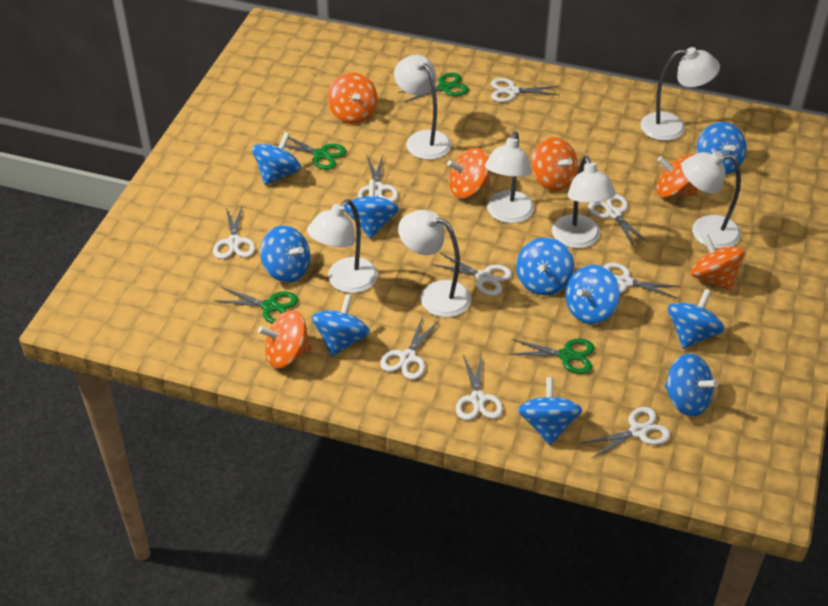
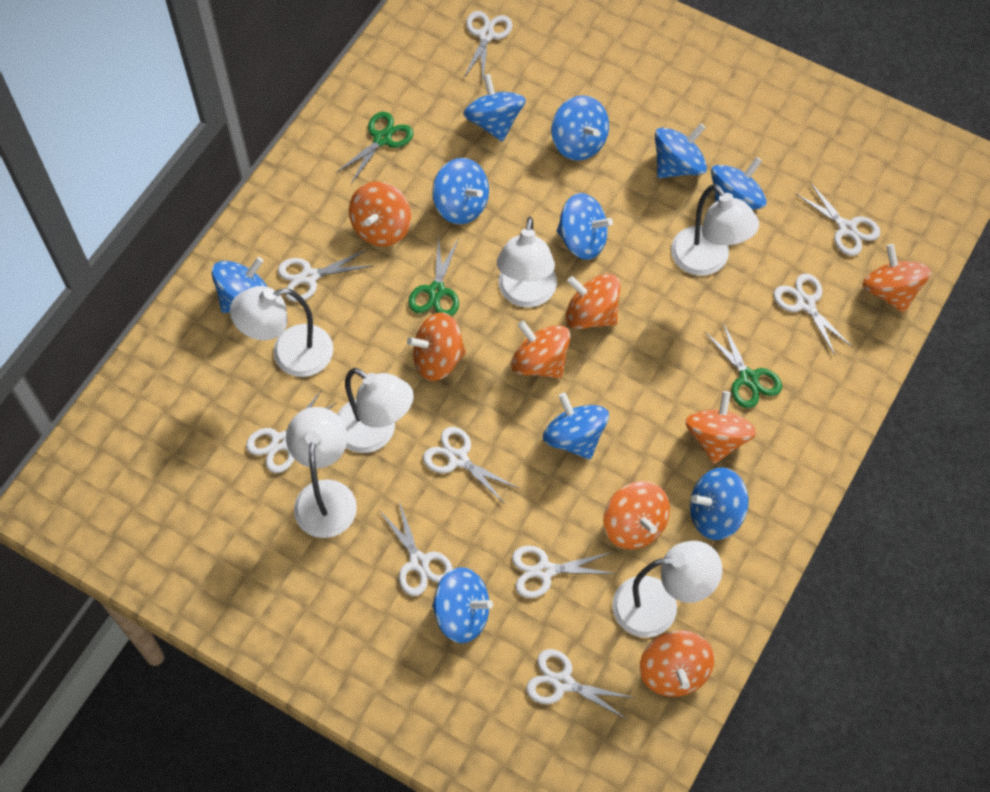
green scissors: [216,287,298,324] [275,134,346,170] [398,73,469,102] [510,339,594,374] = 4 -> [336,112,413,184] [408,236,459,317] [704,323,782,408] = 3
orange spinning top: [258,310,312,368] [327,72,378,124] [447,148,490,198] [531,137,578,191] [656,154,698,198] [690,234,745,291] = 6 -> [349,182,411,247] [407,312,466,381] [511,320,571,379] [566,274,621,329] [604,481,670,549] [639,630,715,697] [685,391,756,464] [862,244,931,313] = 8
white lamp: [307,199,378,293] [394,55,451,160] [398,210,471,317] [485,131,534,223] [552,156,616,248] [640,47,720,141] [682,151,741,249] = 7 -> [230,286,333,377] [286,407,357,538] [337,368,414,453] [497,217,557,307] [612,541,722,637] [671,184,759,276] = 6

